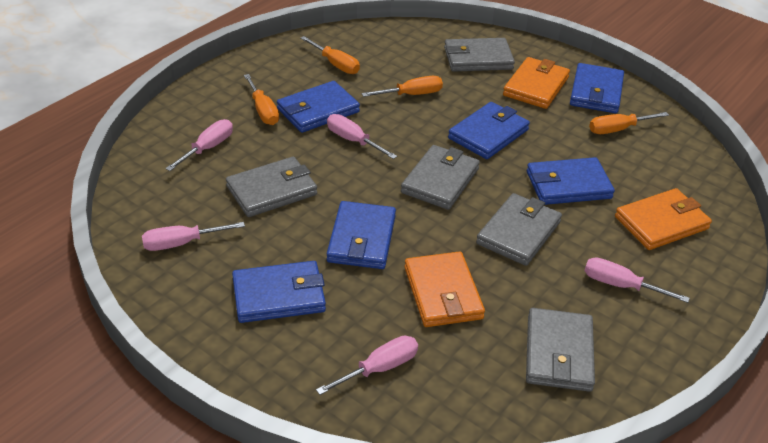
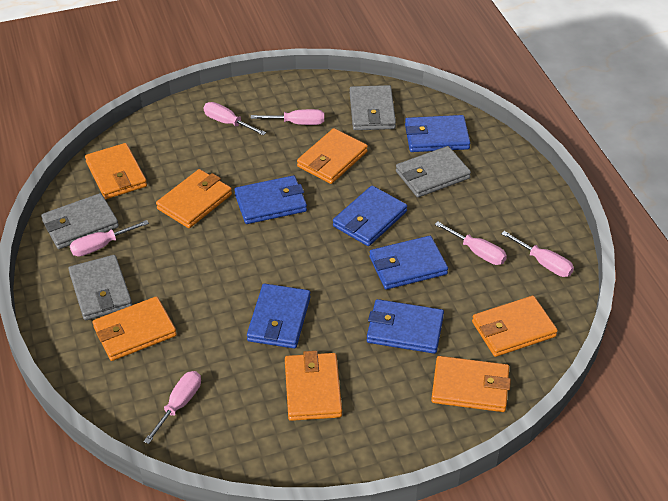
grey wallet: [226,157,317,217] [401,145,480,210] [444,38,515,72] [476,193,562,266] [526,308,595,392] = 5 -> [41,193,119,249] [69,255,132,320] [350,85,396,130] [396,146,471,197] = 4
orange screwdriver: [244,74,279,125] [300,36,360,74] [362,76,443,97] [589,112,669,134] = 4 -> none = 0
orange wallet: [405,251,485,327] [503,57,570,109] [615,188,712,250] = 3 -> [85,143,147,199] [93,296,177,361] [156,169,232,228] [285,351,342,421] [297,128,368,184] [431,356,511,412] [472,296,558,357] = 7
pink screwdriver: [142,222,245,251] [165,119,233,171] [316,336,418,395] [327,114,397,159] [584,257,690,303] = 5 -> [70,220,149,257] [144,371,201,444] [203,102,266,136] [251,109,324,125] [435,221,507,265] [501,231,574,277] = 6

